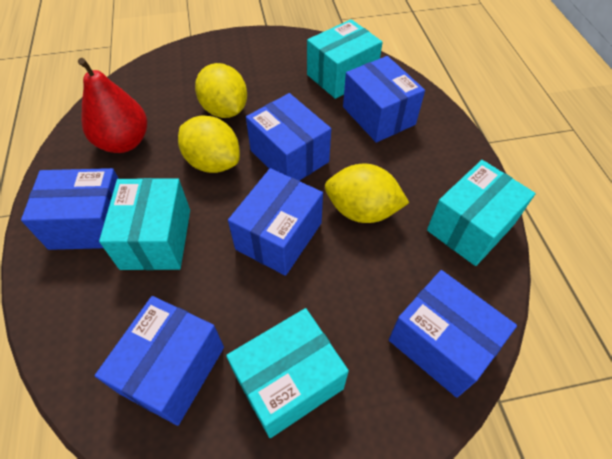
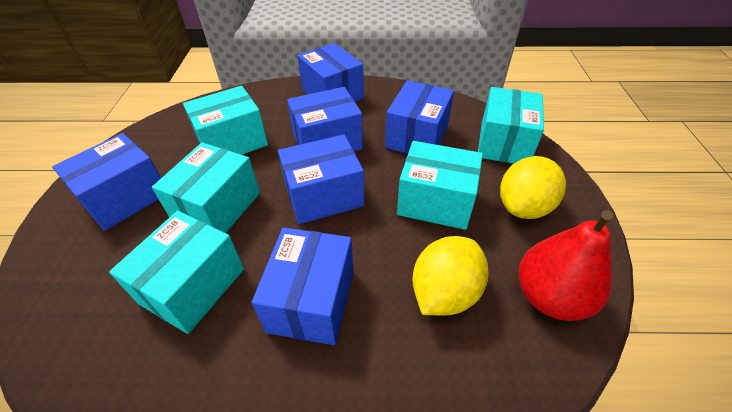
turquoise box: [99,178,190,270] [226,308,349,438] [307,19,383,99] [427,160,536,266] = 4 -> [109,211,244,334] [152,142,260,233] [183,86,268,155] [397,141,483,230] [478,87,544,164] = 5
yellow lemon: [178,115,240,173] [195,63,247,118] [325,164,409,223] = 3 -> [412,236,489,316] [500,156,566,219] = 2

